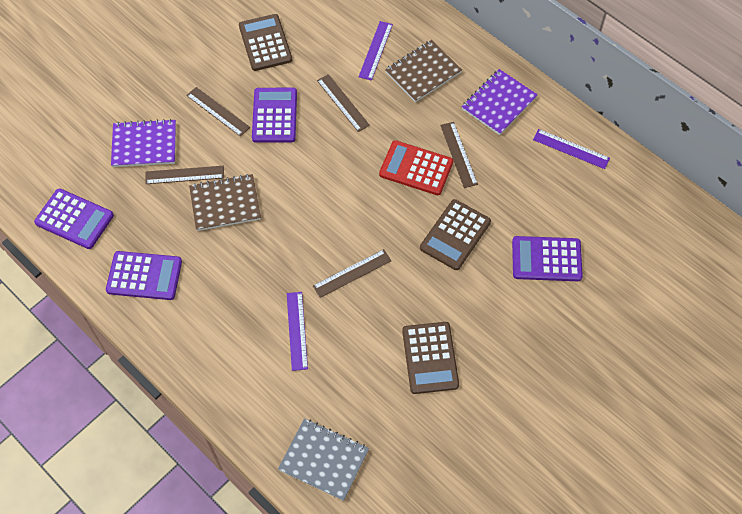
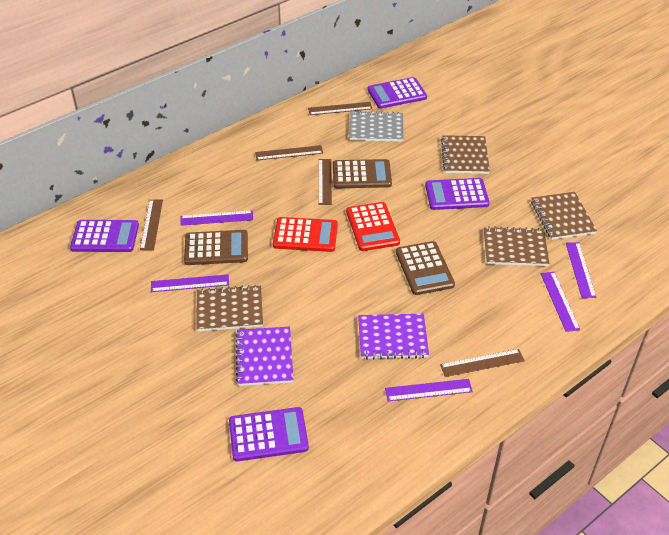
brown notebook: [189,174,261,231] [385,40,462,102] = 2 -> [196,285,263,331] [441,135,490,174] [484,227,549,266] [531,192,597,240] = 4
purple ruler: [287,292,308,371] [359,21,393,81] [533,129,610,169] = 3 -> [151,274,229,292] [180,211,253,226] [385,379,473,401] [541,272,580,332] [566,242,596,298] = 5
red calculator: [379,140,453,195] = 1 -> [273,217,338,252] [346,202,400,251] = 2

